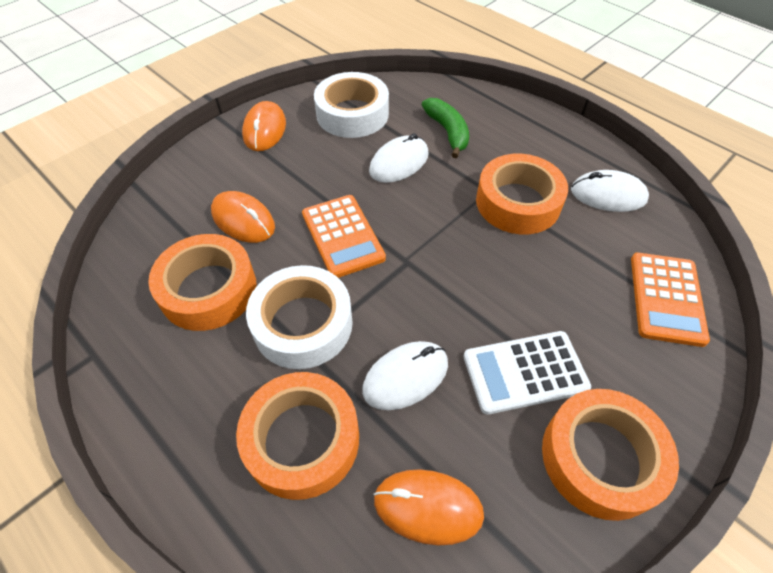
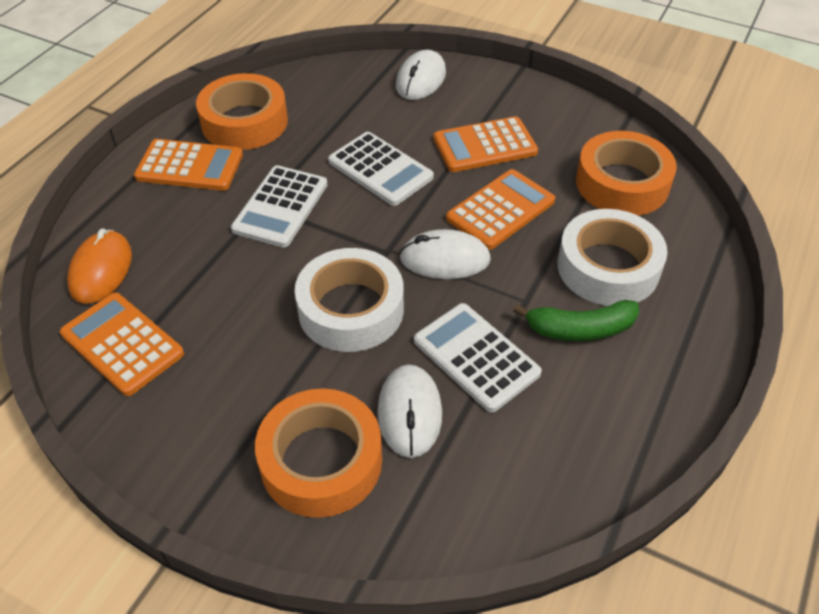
orange calculator: [302,195,386,278] [631,253,710,347] = 2 -> [60,293,184,396] [134,139,243,191] [433,116,538,172] [446,169,555,250] = 4
orange mouse: [211,191,275,243] [242,101,286,151] [373,469,484,546] = 3 -> [67,229,132,304] = 1
orange tape: [148,234,257,331] [236,372,359,500] [476,154,568,234] [542,389,679,521] = 4 -> [196,73,288,150] [255,388,382,518] [576,131,677,216] = 3
white calculator: [463,331,591,415] = 1 -> [231,165,327,248] [328,132,434,206] [414,303,542,413] = 3

